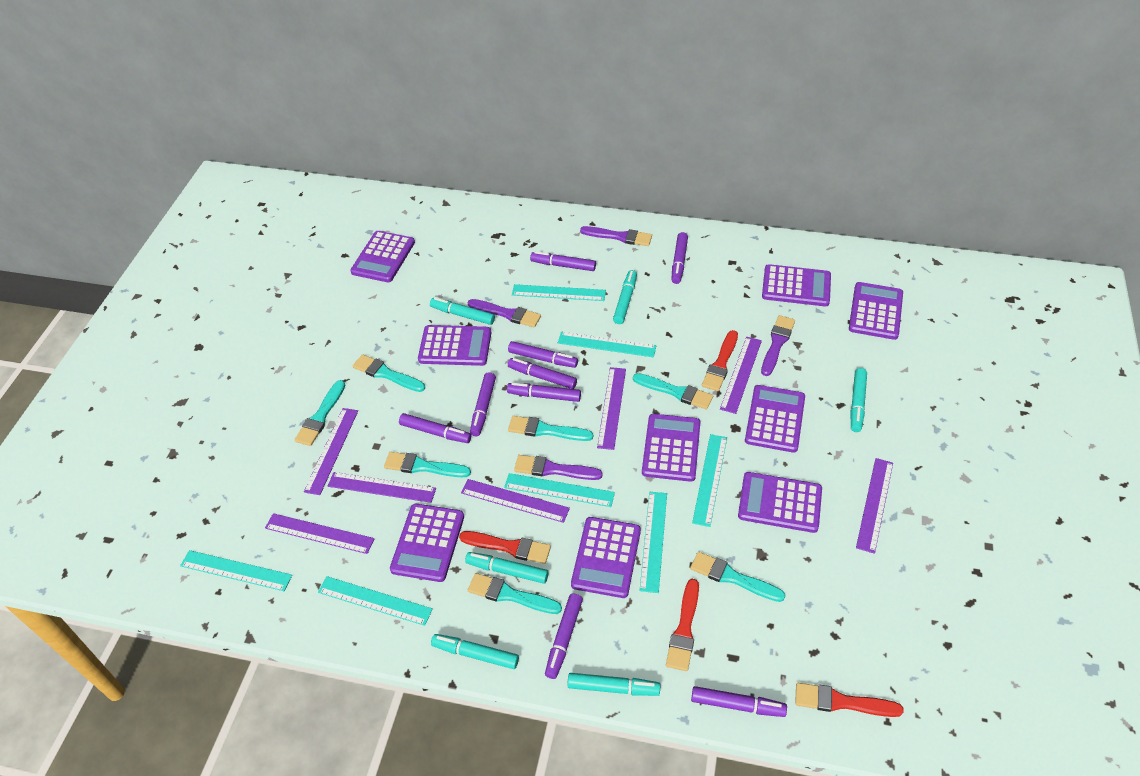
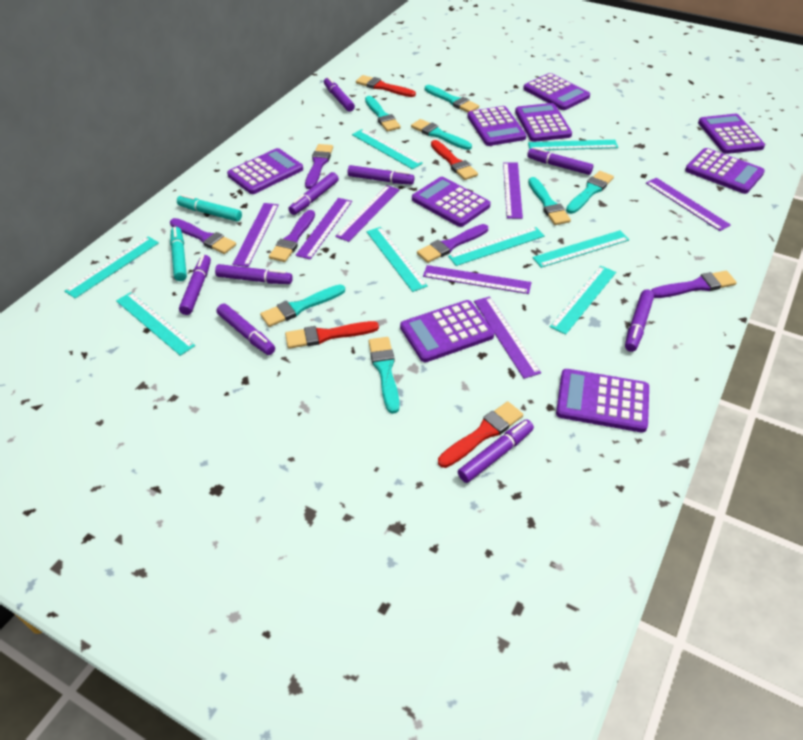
purple brush: [468,299,541,327] [514,455,603,480] [580,226,652,246] [761,315,795,376] = 4 -> [170,218,236,254] [269,210,315,262] [305,144,333,189] [417,224,488,263] [651,271,737,298] = 5
turquoise marker: [430,297,495,325] [431,634,519,669] [465,552,548,584] [567,673,661,696] [613,270,637,324] [851,368,867,432] = 6 -> [170,227,187,281] [177,194,242,222] = 2
turquoise ruler: [180,550,292,591] [318,576,433,626] [504,473,615,507] [512,284,606,301] [558,332,656,357] [640,492,667,593] [692,434,727,527] = 7 -> [65,237,159,299] [116,292,195,356] [352,129,423,169] [366,227,428,292] [448,227,545,266] [528,140,618,150] [532,230,629,268] [550,266,616,335] = 8

